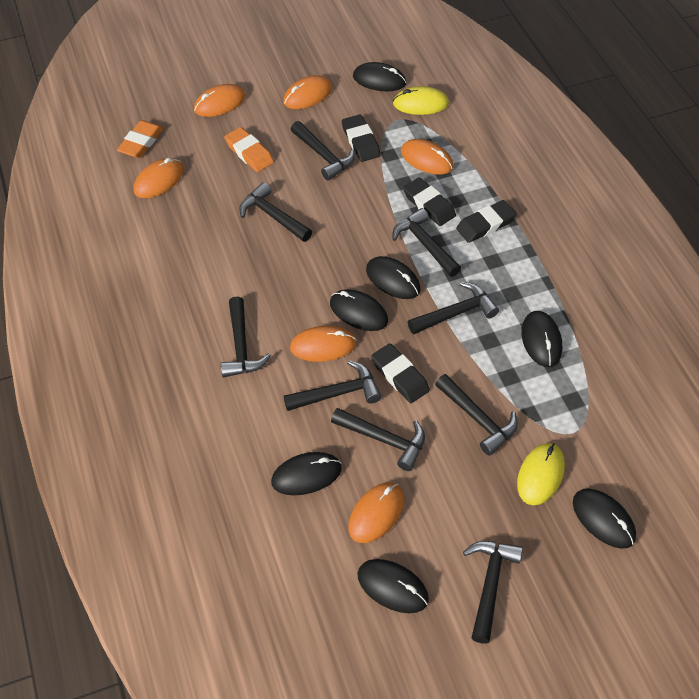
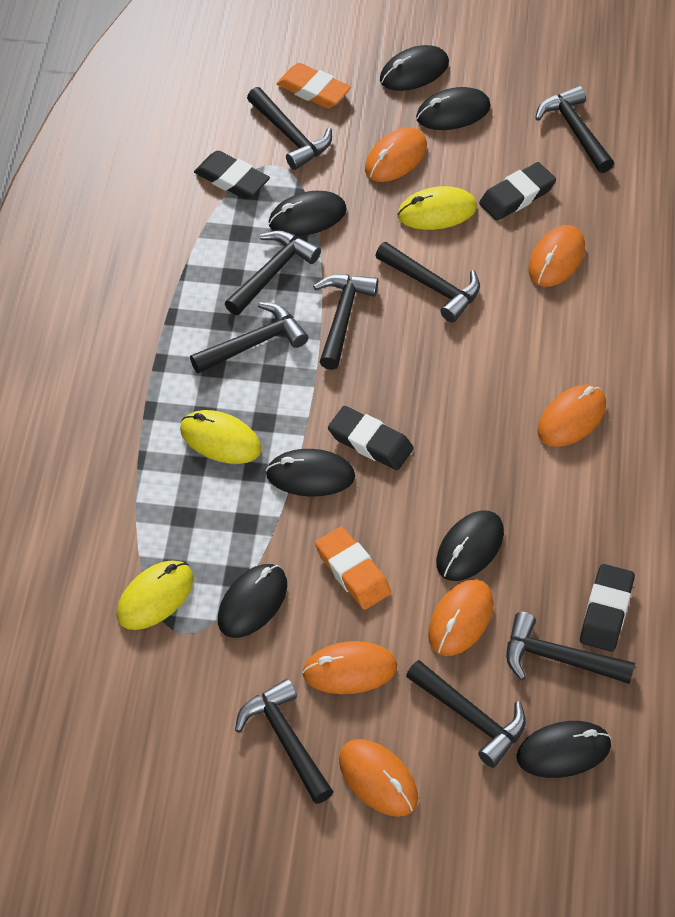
yellow mouse: [393,86,449,115] [517,443,565,505] = 2 -> [116,560,193,630] [180,410,261,464] [397,186,477,230] = 3

